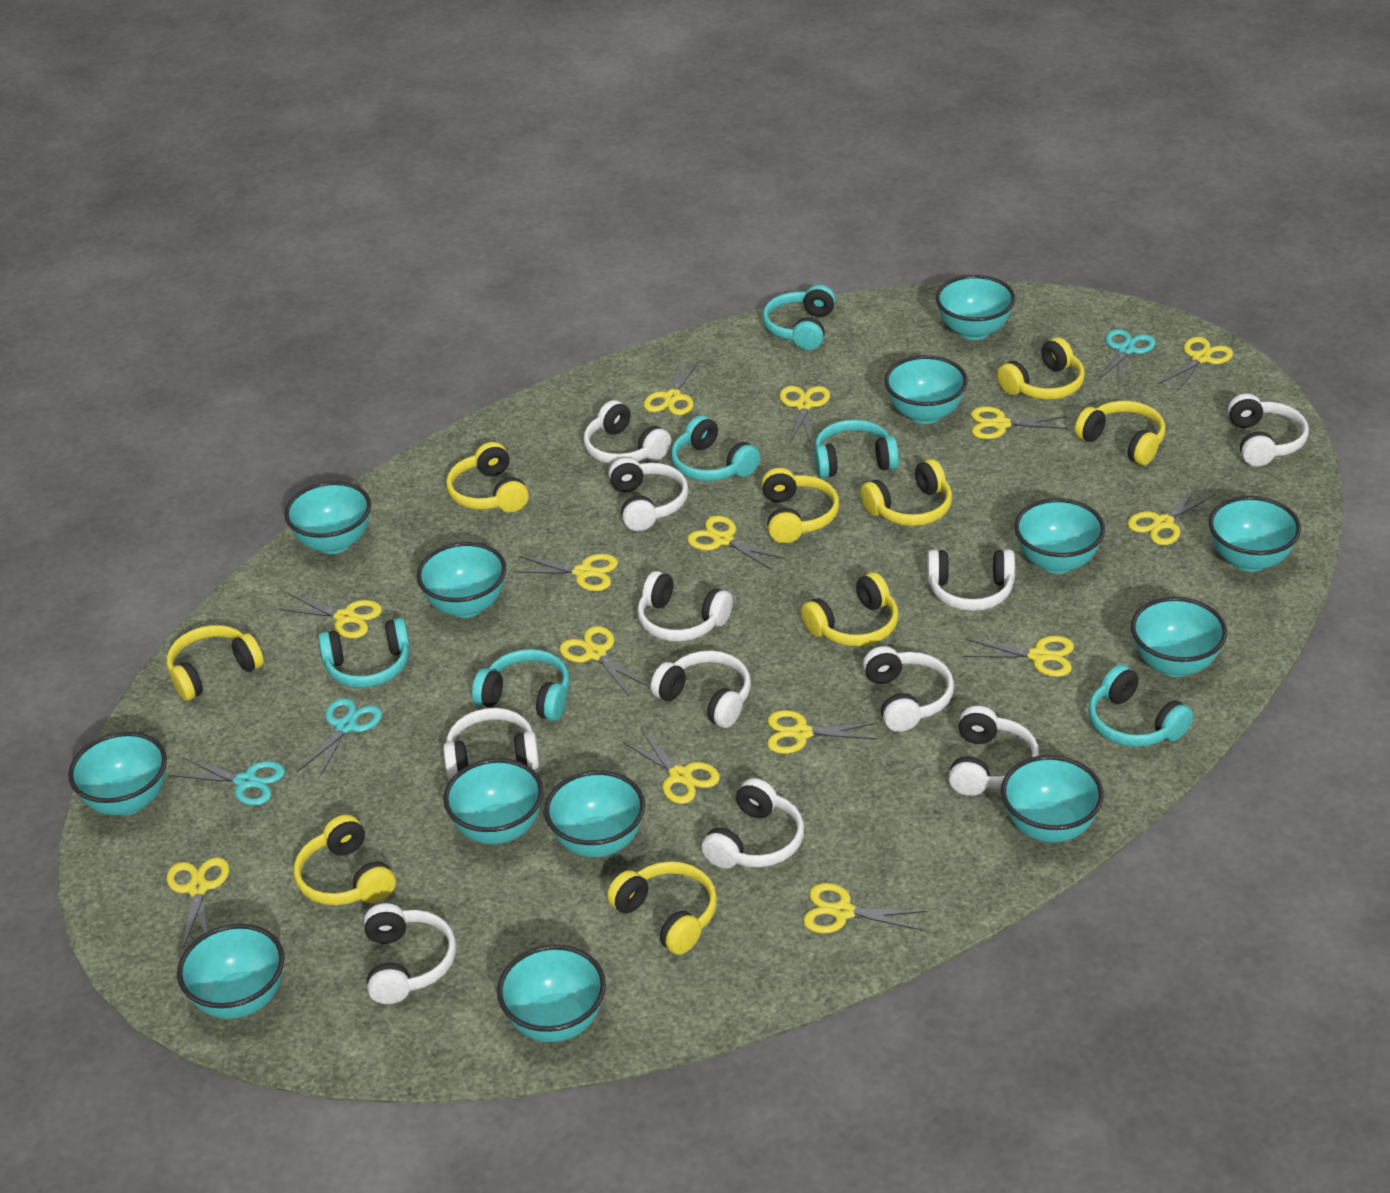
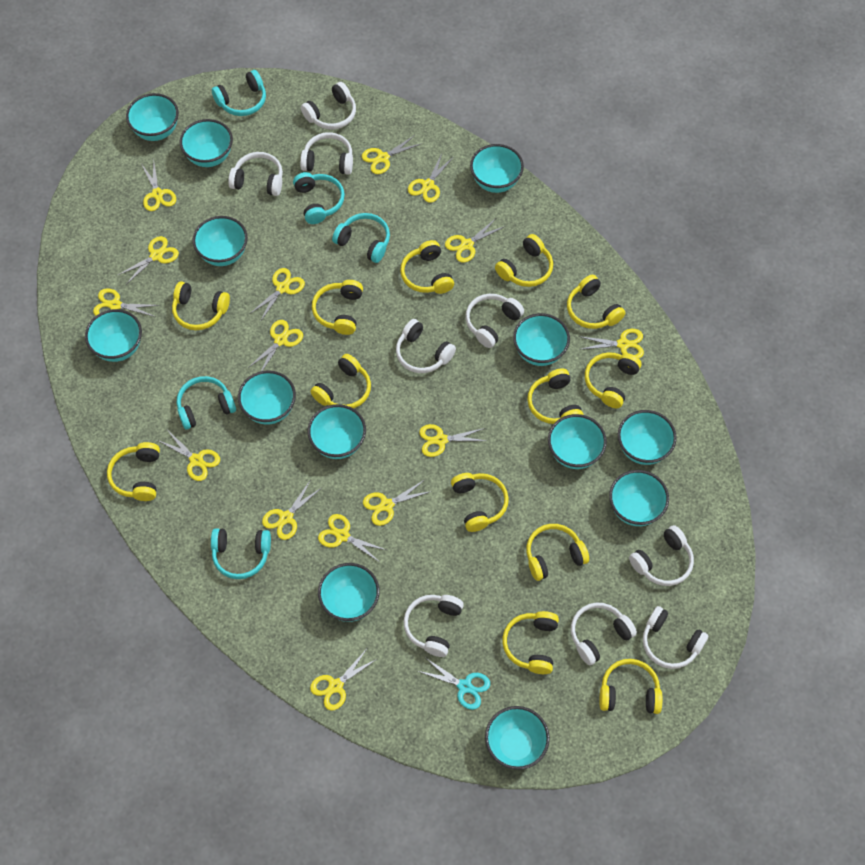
turquoise headphones: [318,618,410,688] [472,649,570,721] [671,415,760,481] [762,285,836,350] [814,419,899,478] [1088,664,1193,747] = 6 -> [177,376,236,429] [211,528,271,579] [212,70,266,116] [293,172,345,224] [332,213,390,263] = 5
turquoise scissors: [172,758,285,806] [297,698,382,779] [1097,329,1156,386] = 3 -> [418,658,490,710] = 1
white headphones: [364,903,456,1004] [443,708,539,780] [583,400,671,465] [608,457,689,531] [637,571,733,642] [651,651,751,728] [701,778,804,869] [863,646,954,732] [927,550,1015,611] [949,706,1039,796] [1228,393,1309,466] = 11 -> [228,152,283,196] [300,132,353,175] [301,82,356,129] [396,319,456,373] [404,595,464,657] [465,294,524,348] [571,603,637,665] [629,525,694,586] [643,606,709,669] = 9
yellow headphones: [166,625,264,701] [294,815,396,906] [446,442,529,512] [607,861,717,955] [762,468,839,543] [801,572,899,646] [860,459,952,526] [997,338,1085,400] [1075,401,1166,465] = 9 -> [107,442,160,501] [172,281,230,330] [311,354,371,409] [312,280,363,335] [400,240,454,294] [451,473,509,532] [495,234,553,287] [502,611,559,674] [526,524,589,581] [527,368,583,424] [567,275,625,329] [585,352,642,408] [599,659,662,714] = 13
yellow scissors: [167,857,229,948] [278,594,382,638] [514,554,618,591] [560,626,648,696] [622,729,720,804] [644,361,699,416] [687,516,785,570] [767,710,878,754] [780,386,830,443] [803,883,927,933] [964,636,1074,677] [971,406,1068,439] [1128,486,1216,545] [1159,337,1233,392] = 14 -> [93,288,159,317] [118,236,179,283] [142,161,176,211] [157,431,220,481] [248,320,303,371] [251,268,305,322] [262,481,321,540] [310,649,377,711] [318,514,386,561] [362,135,422,174] [363,480,432,526] [408,153,454,203] [419,424,487,457] [445,218,505,263] [579,329,644,358] = 15

